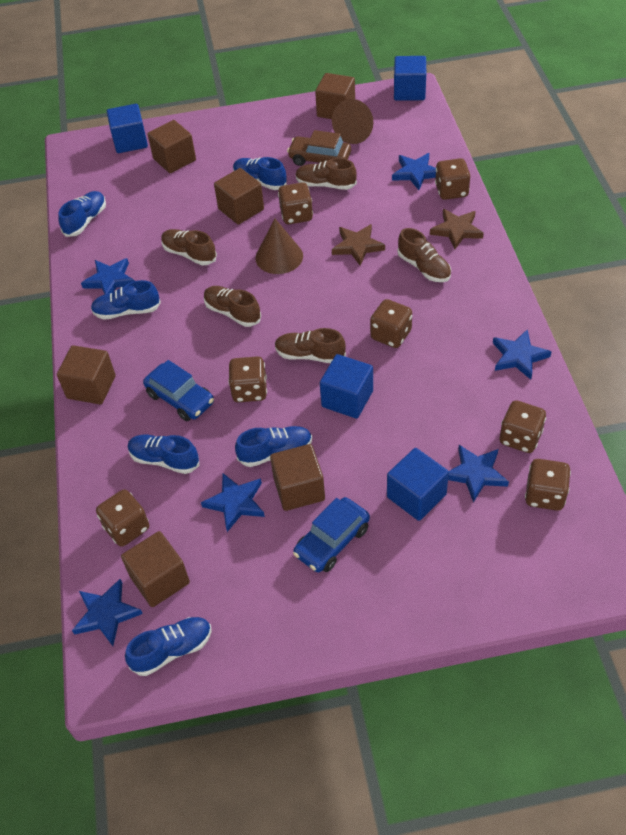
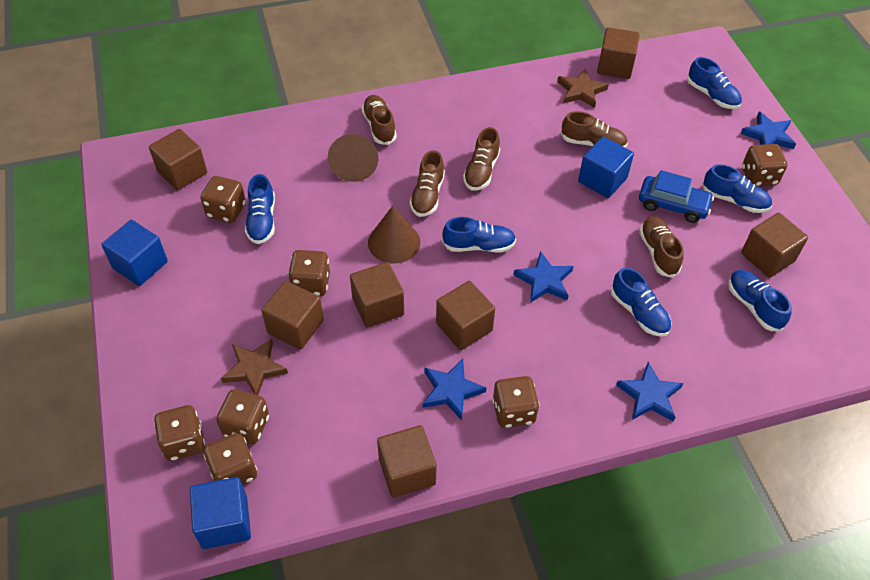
blue car: [143,360,214,421] [293,497,370,573] = 2 -> [639,170,714,223] = 1
blue cube: [107,104,148,153] [320,354,373,419] [387,448,449,521] [394,56,426,101] = 4 -> [101,220,168,286] [190,477,251,549] [578,137,634,198] = 3
blue star: [72,579,143,646] [81,258,135,295] [201,473,265,532] [392,153,436,190] [448,445,509,503] [493,329,552,379] = 6 -> [423,359,486,421] [514,251,573,303] [616,362,683,421] [741,111,796,149] = 4
brown car: [287,130,351,166] = 1 -> none = 0
brown cube: [57,345,116,404] [121,531,190,607] [147,120,196,173] [214,168,264,225] [270,444,325,511] [315,73,355,119] = 6 -> [149,129,207,190] [261,281,324,350] [350,262,404,328] [377,425,437,498] [436,281,495,350] [597,27,640,79] [741,213,808,278] = 7

